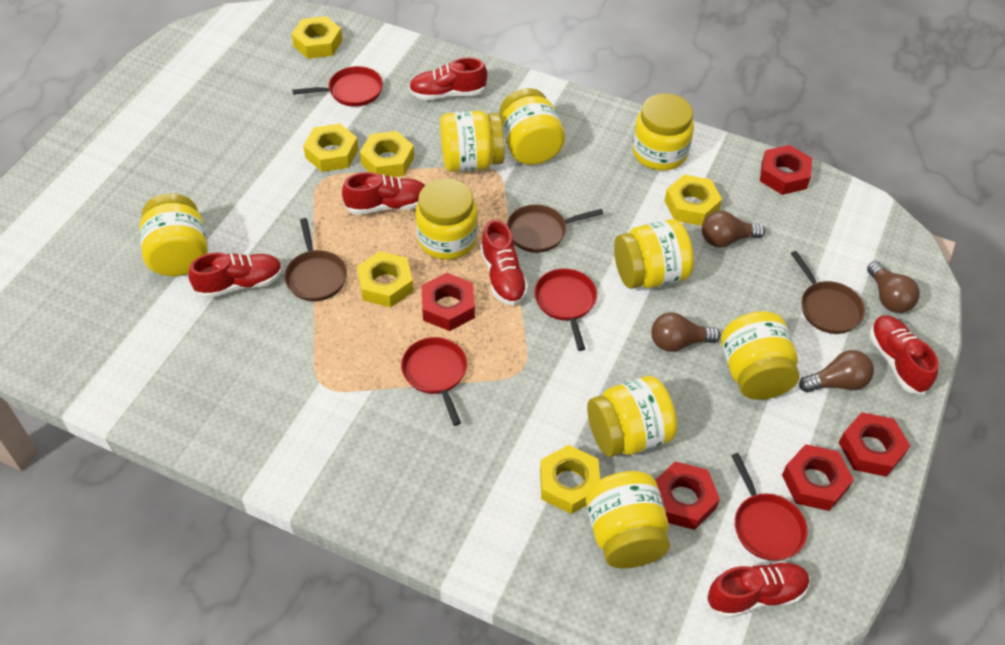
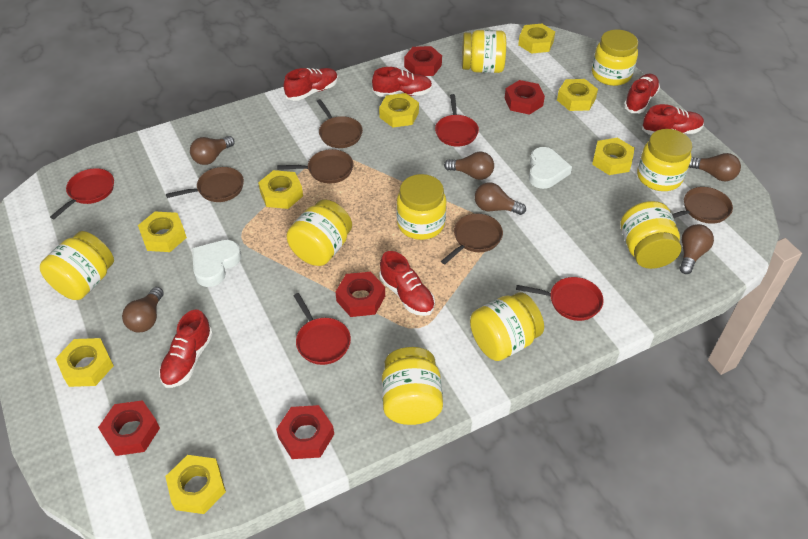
brown light bulb: [651,312,721,352] [702,211,765,247] [799,350,874,393] [867,261,920,313] = 4 -> [122,287,164,333] [190,136,235,165] [444,152,494,180] [475,182,526,215] [680,224,714,274] [689,153,741,181] = 6
brown pan: [284,218,347,301] [507,205,604,253] [791,251,865,334] = 3 -> [166,167,244,202] [277,149,353,184] [317,99,363,148] [441,214,503,264] [672,187,733,224] = 5
white heart: none = 0 -> [192,240,241,287] [529,147,572,189] = 2
yellow nut: [291,16,343,59] [303,124,359,172] [357,251,413,307] [360,131,414,177] [540,445,600,514] [665,175,722,226] = 6 -> [55,338,114,387] [138,211,187,252] [165,455,226,514] [258,170,303,209] [379,93,419,127] [518,24,555,54] [557,79,598,111] [592,138,635,175] = 8

